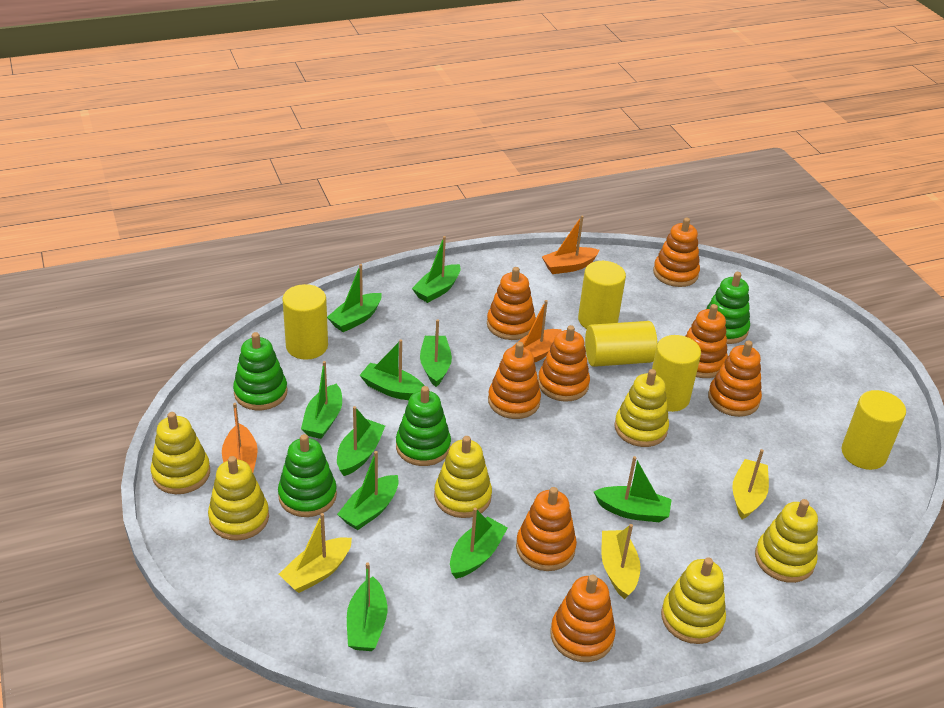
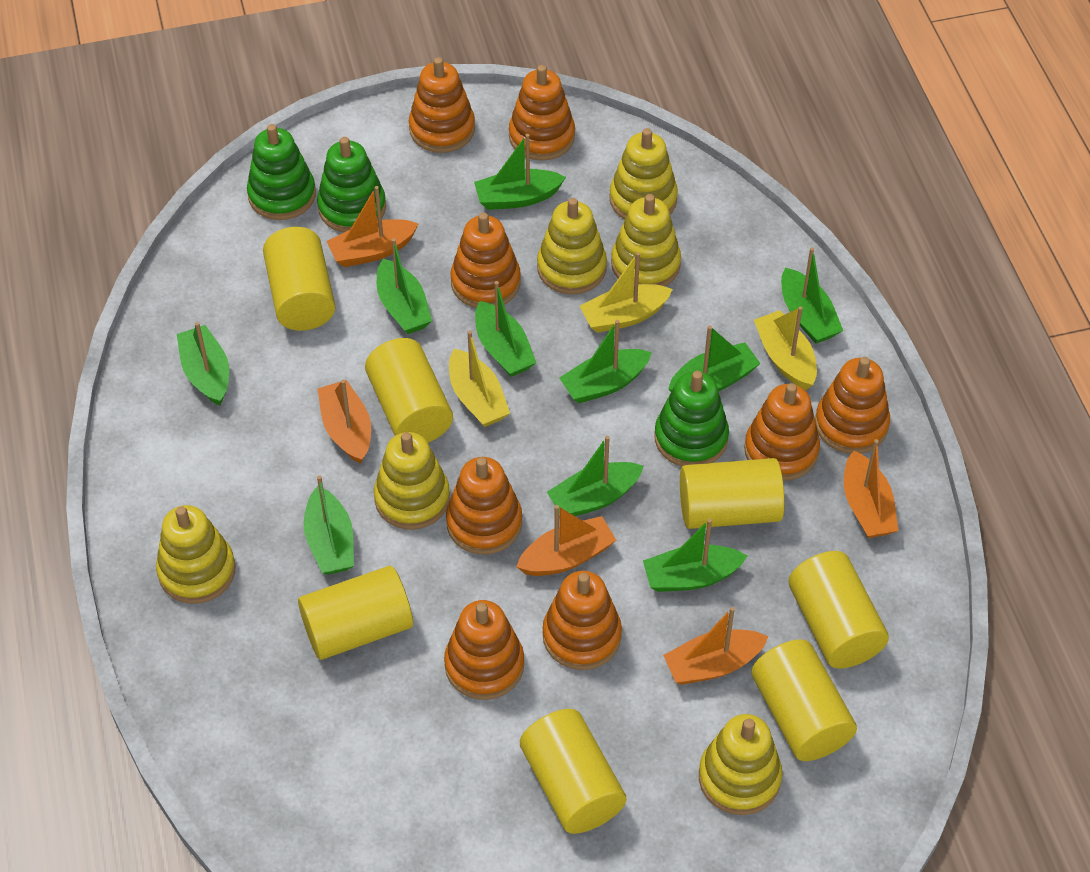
green stacking toy: [233,332,287,410] [278,434,337,517] [396,386,451,466] [706,272,750,344] = 4 -> [247,124,316,220] [317,137,386,232] [654,371,729,466] = 3
orange boat: [222,403,258,473] [512,300,562,363] [542,215,600,274] = 3 -> [317,380,371,464] [327,186,418,267] [516,505,616,576] [663,607,769,685] [844,439,898,538] = 5
yellow cylinder: [282,284,328,360] [578,261,626,329] [585,321,657,367] [652,335,701,412] [842,390,906,470] = 5 -> [263,227,335,331] [298,566,413,660] [365,338,453,443] [520,709,626,834] [680,458,785,529] [751,639,857,761] [788,551,889,669] = 7

